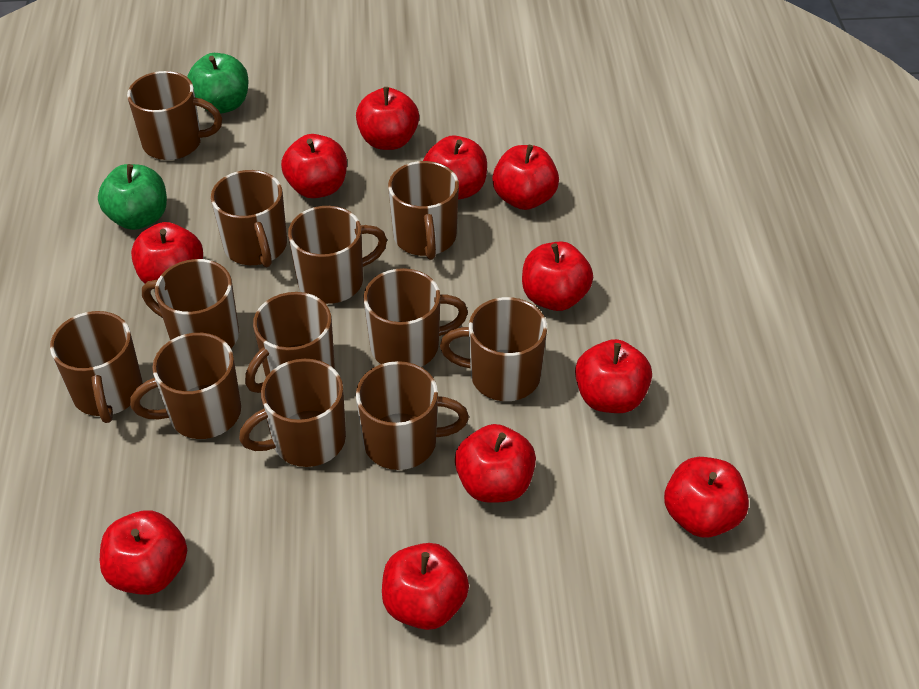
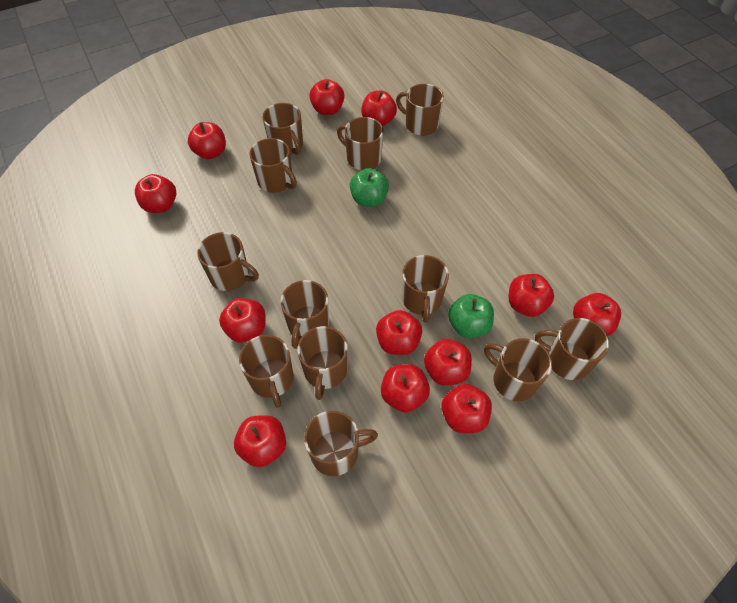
red apple: [100,510,187,595] [131,222,203,283] [281,134,347,198] [356,87,419,150] [382,543,469,630] [423,135,487,200] [455,424,536,503] [492,145,559,210] [522,241,593,311] [575,339,652,413] [664,457,749,538] = 11 -> [135,174,176,213] [188,122,226,159] [219,298,266,342] [234,415,286,467] [309,79,344,115] [361,91,397,126] [376,310,422,355] [381,364,430,413] [424,339,472,386] [441,384,492,433] [509,274,554,317] [573,293,621,336] = 12

